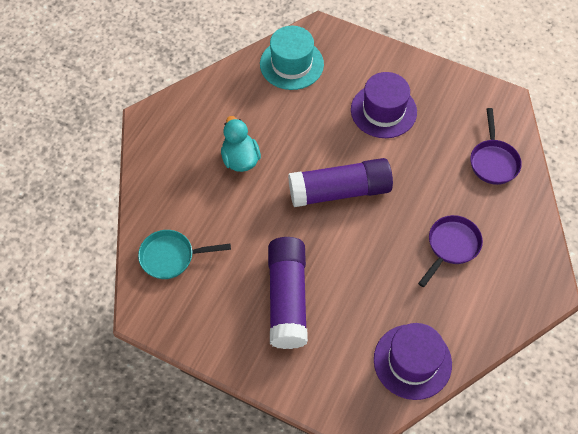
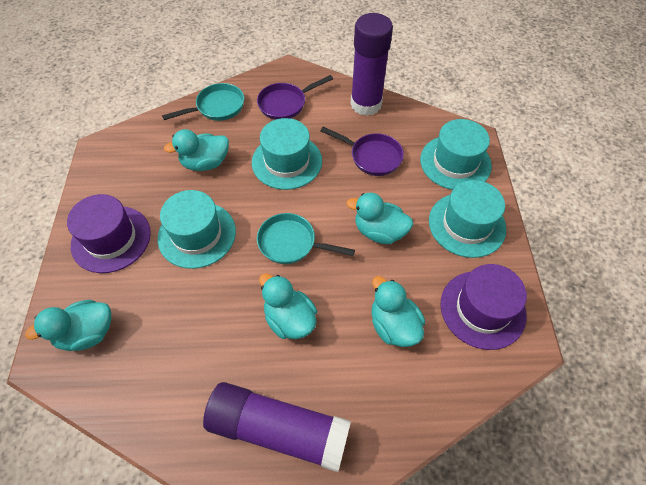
turquoise duck: [221,116,261,172] = 1 -> [25,299,111,351] [164,129,229,171] [259,273,317,339] [346,192,413,244] [371,276,425,347] = 5
turquoise hat: [260,26,324,90] = 1 -> [157,190,236,269] [252,118,322,190] [420,119,492,190] [429,180,506,258] = 4
turquoise pan: [138,230,231,279] = 1 -> [162,83,244,121] [257,213,355,264] = 2

